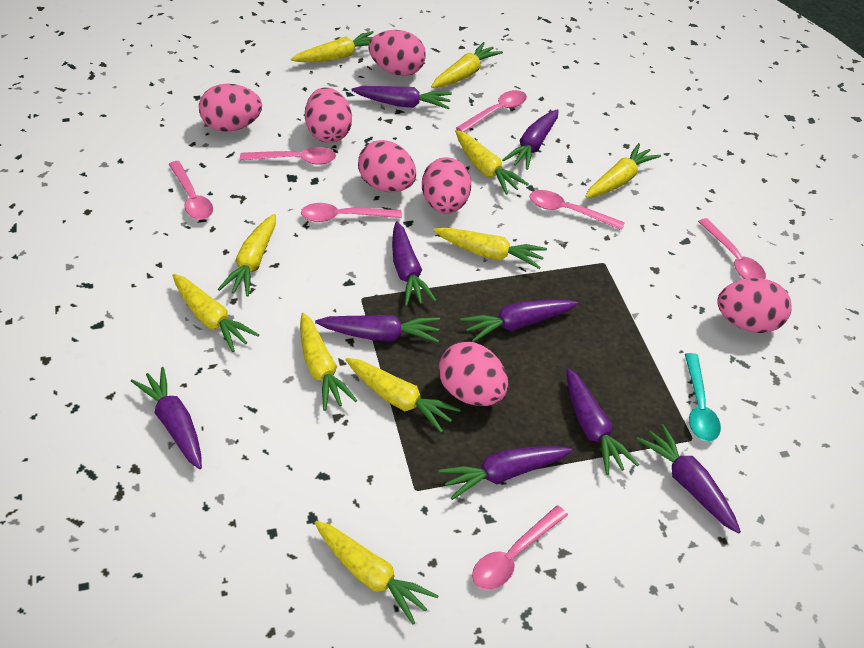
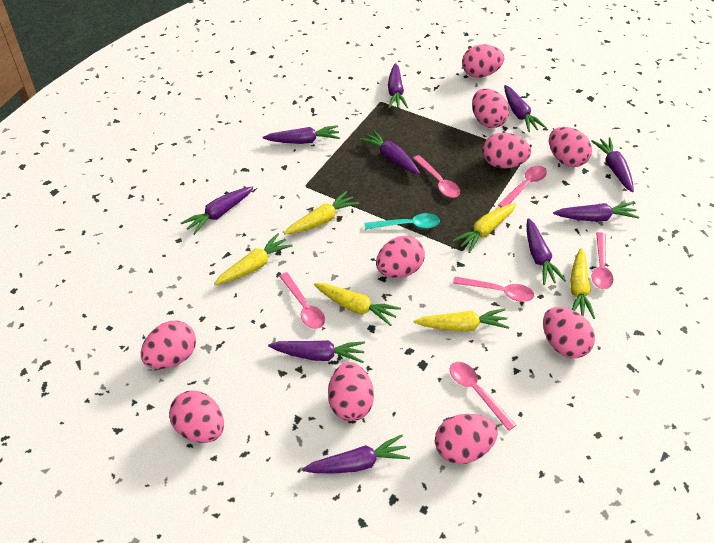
pink egg: [199,84,262,132] [305,87,352,143] [358,140,416,192] [368,30,426,76] [422,157,471,214] [439,342,508,406] [717,278,792,333] = 7 -> [141,321,196,369] [169,391,224,443] [328,362,374,421] [376,236,425,278] [435,414,498,464] [462,45,504,78] [472,89,509,128] [483,132,531,168] [543,307,595,358] [549,127,592,167] = 10
pink spoon: [169,161,213,220] [240,147,336,165] [301,203,402,222] [456,90,527,132] [472,505,568,590] [530,190,625,230] [698,218,766,279] = 7 -> [279,272,325,329] [413,155,460,198] [450,362,516,431] [453,277,534,302] [498,166,547,207] [592,232,614,289] = 6
purple carrot: [131,367,202,469] [315,315,440,343] [351,86,452,109] [392,221,437,306] [439,446,573,500] [461,300,578,342] [502,109,559,170] [566,368,639,475] [636,424,741,534] = 9 -> [181,186,253,235] [263,125,340,144] [268,340,365,363] [302,435,410,474] [359,130,420,175] [388,63,408,109] [504,85,546,132] [526,218,566,285] [553,202,639,222] [591,137,634,192] = 10
yellow carrot: [173,274,259,352] [218,214,276,297] [291,31,374,62] [300,313,357,411] [315,521,439,624] [346,358,461,433] [431,42,503,88] [433,227,547,269] [455,130,529,195] [585,143,661,198] = 10 -> [214,233,292,285] [284,191,359,234] [314,283,401,326] [414,308,509,332] [452,203,517,253] [570,248,595,319] = 6

